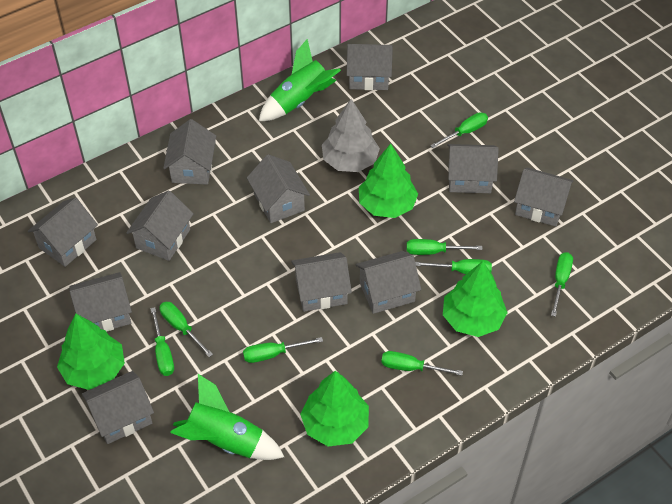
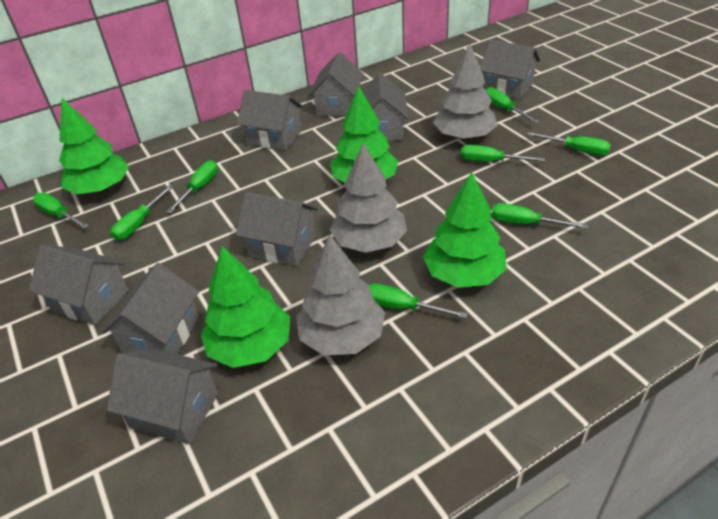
green rocket: [170,374,284,460] [259,39,341,121] = 2 -> none = 0
grey house: [27,198,98,267] [69,272,132,332] [82,371,154,444] [126,190,194,261] [163,119,216,185] [247,154,310,223] [291,252,352,312] [347,44,393,90] [356,251,421,314] [447,144,499,193] [514,167,573,226] = 11 -> [29,245,129,326] [101,263,199,354] [107,348,218,444] [236,192,318,266] [237,90,303,151] [309,52,364,117] [362,73,408,141] [480,40,540,100] = 8
grey tree: [322,99,380,172] = 1 -> [296,235,385,356] [330,143,407,253] [433,44,498,140] = 3

